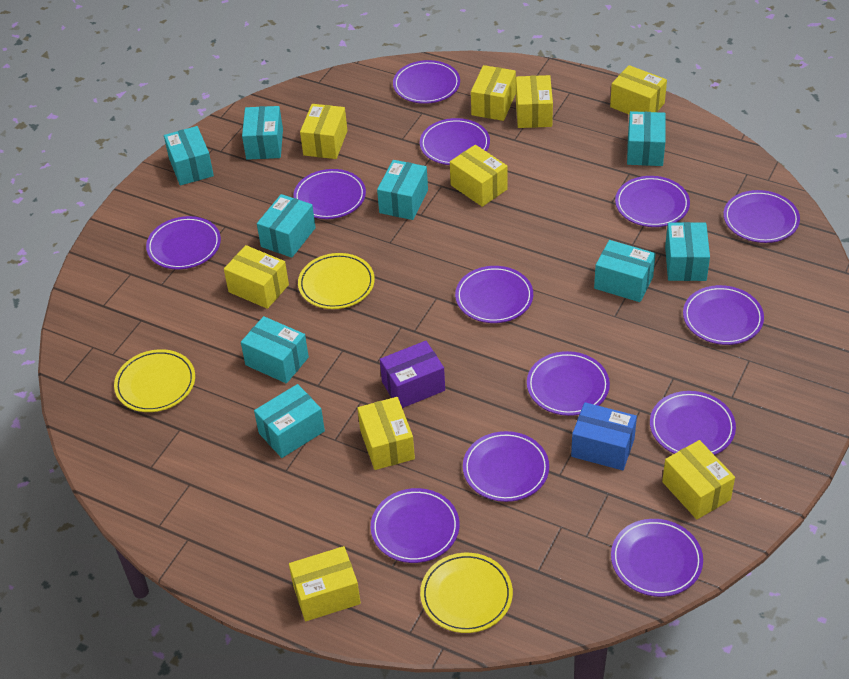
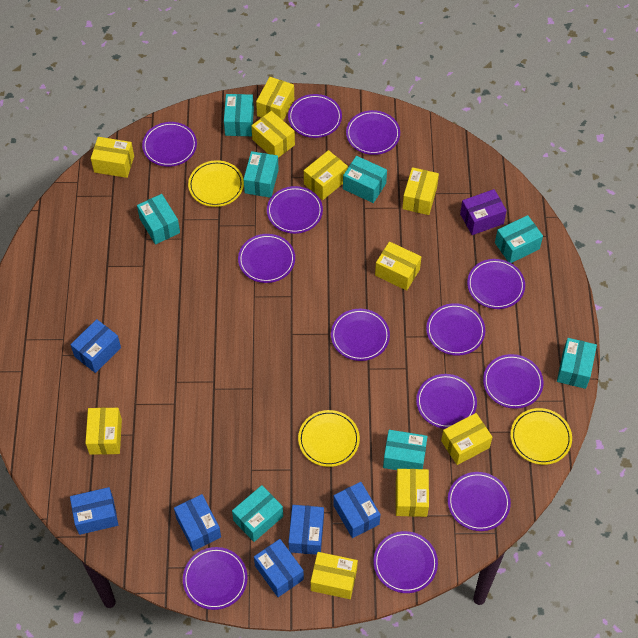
blue box: [571,402,637,470] = 1 -> [70,319,121,373] [70,487,118,535] [174,494,221,551] [254,539,304,597] [288,505,324,555] [333,482,381,538] = 6
turquoise box: [164,126,214,186] [241,316,309,383] [242,106,283,160] [254,384,325,458] [257,194,316,258] [377,160,428,220] [594,240,656,302] [627,111,666,166] [665,222,710,281] = 9 -> [137,194,180,244] [224,94,254,136] [232,485,283,542] [243,151,279,198] [343,156,387,203] [383,430,428,470] [495,215,543,263] [557,338,597,389] = 8
yellow box: [224,245,289,309] [289,546,361,621] [300,104,347,159] [358,397,415,470] [450,145,508,207] [471,65,516,121] [516,75,553,128] [610,65,667,115] [662,440,735,519] = 9 -> [85,407,122,455] [91,137,134,178] [251,111,295,158] [256,77,294,120] [304,150,348,200] [311,552,358,599] [375,241,421,291] [396,469,429,517] [402,167,439,215] [441,413,492,465] = 10

